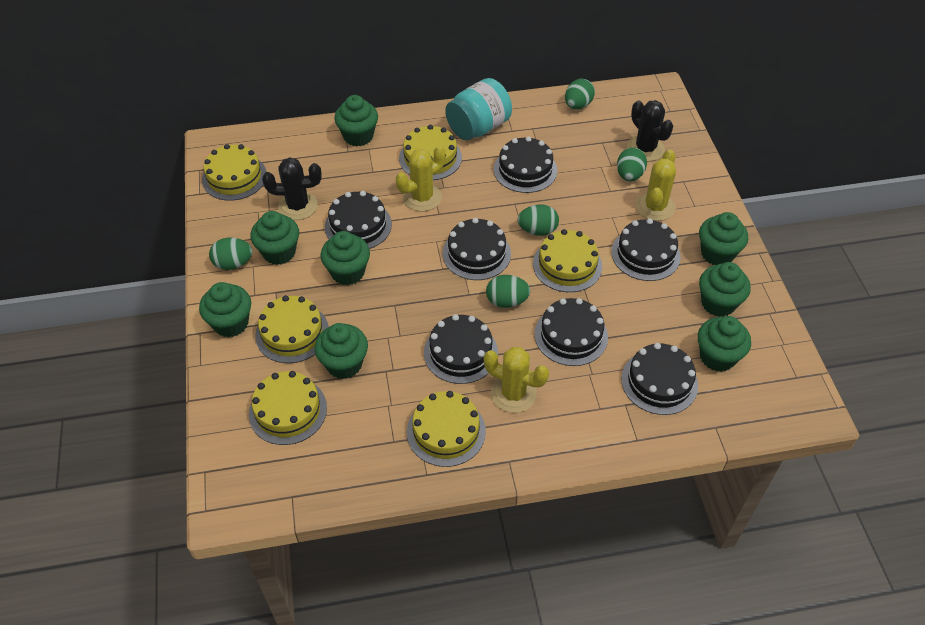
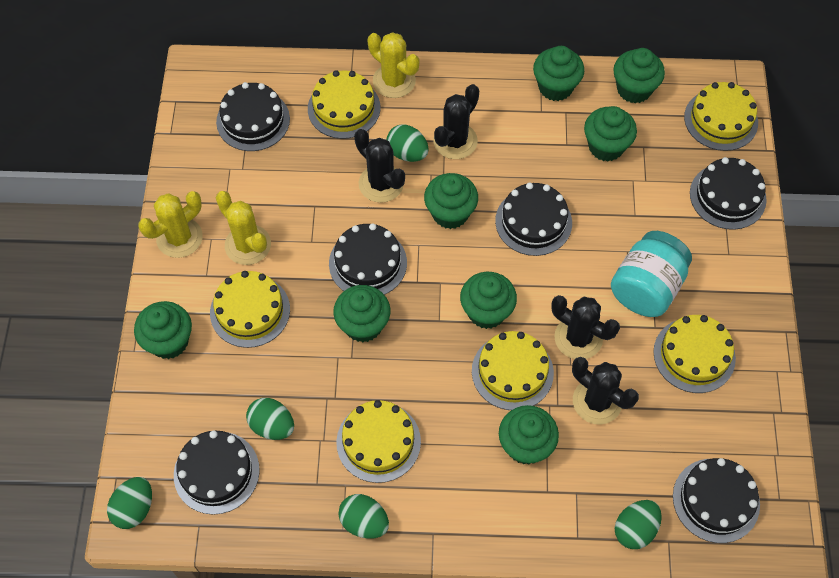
black cactus: [262,157,322,220] [627,100,673,162] = 2 -> [354,129,405,203] [433,84,479,159] [551,295,620,359] [572,357,639,425] = 4
black cake: [325,191,392,249] [424,314,498,384] [443,218,511,280] [494,136,557,193] [535,298,608,366] [611,218,681,281] [621,343,698,415] = 7 -> [174,430,260,515] [216,82,290,151] [329,223,407,295] [495,183,572,256] [673,458,760,543] [690,157,767,230] = 6

